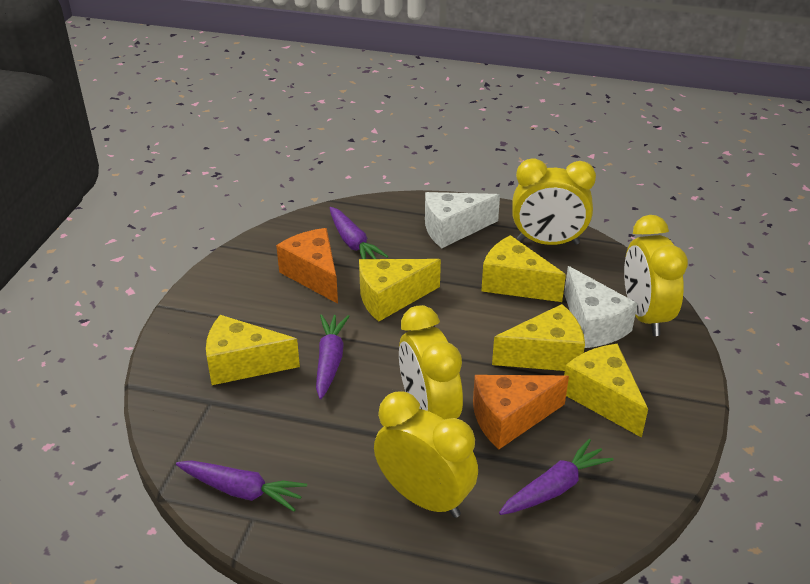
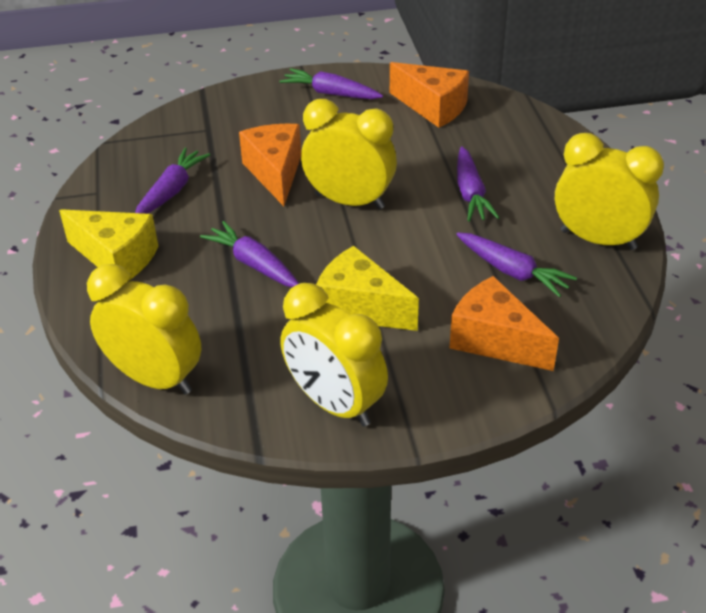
orange cheese: [276,228,338,304] [473,375,569,449] = 2 -> [239,124,301,206] [390,62,469,128] [449,276,559,371] = 3
purple carrot: [176,460,307,512] [316,314,350,399] [330,207,388,259] [499,439,613,515] = 4 -> [135,148,210,214] [200,221,299,287] [279,68,383,99] [456,233,577,297] [457,146,499,222] = 5
white cheese: [425,192,500,248] [564,266,638,348] = 2 -> none = 0
yellow cheese: [206,315,300,385] [359,259,441,322] [481,235,566,302] [492,304,585,371] [564,344,648,438] = 5 -> [59,209,158,282] [316,246,419,331] = 2

